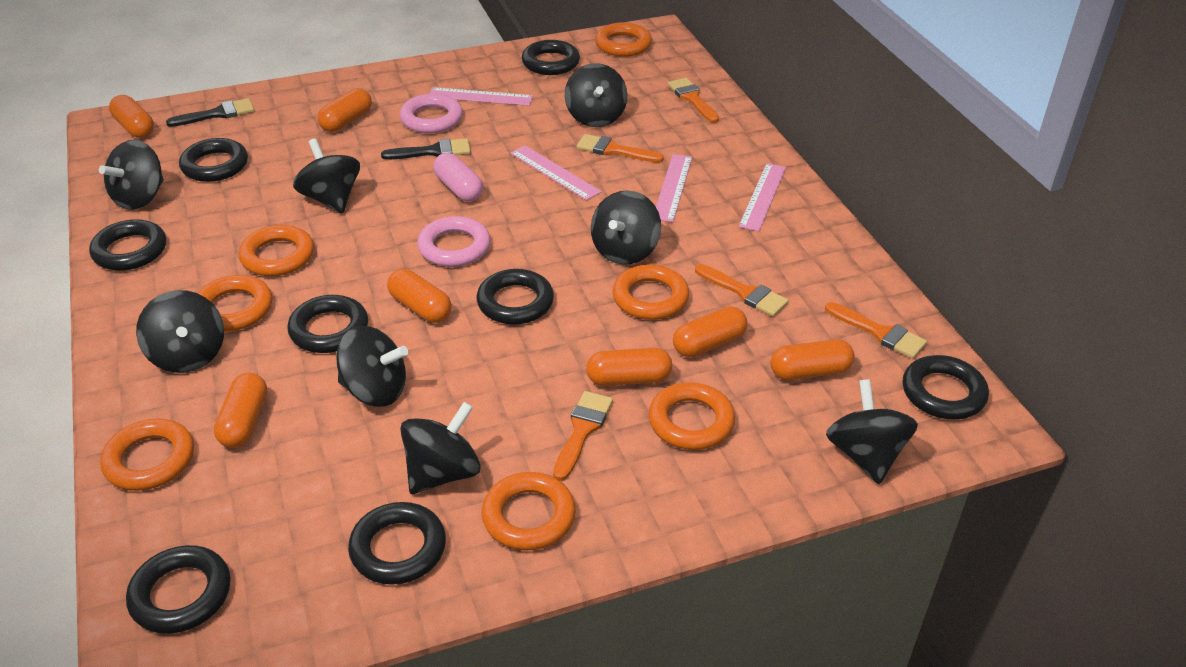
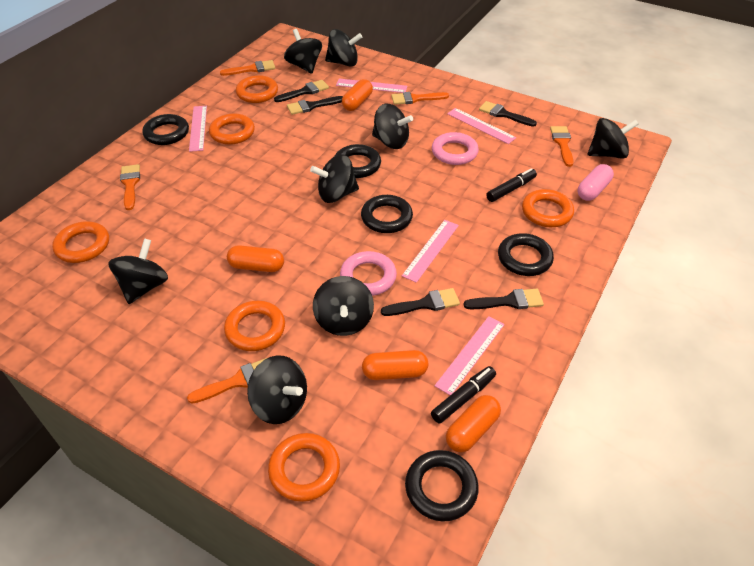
black brush: [166,98,254,127] [381,138,471,160] = 2 -> [274,80,329,102] [287,96,343,115] [381,288,460,316] [464,289,544,309] [479,101,537,127] = 5
black marker: none = 0 -> [431,366,496,423] [486,168,537,202] = 2
black ring: [89,219,166,271] [126,545,231,634] [179,138,248,182] [288,295,368,353] [348,502,446,585] [477,269,554,325] [522,40,580,75] [902,355,989,420] = 8 -> [142,114,189,145] [335,144,381,178] [361,195,413,233] [405,450,479,521] [498,233,554,276] = 5
orange capsule: [109,95,154,138] [214,373,267,448] [318,88,372,132] [387,269,452,323] [586,348,672,386] [673,306,747,357] [770,339,855,380] = 7 -> [227,245,284,272] [342,79,373,111] [362,350,428,380] [446,395,501,453] = 4
orange ring: [100,419,194,491] [198,275,272,331] [239,225,314,276] [482,472,576,550] [595,22,652,57] [612,264,689,320] [648,382,735,450] = 7 -> [52,221,109,263] [209,113,255,145] [224,301,285,351] [236,75,278,103] [268,433,340,502] [522,189,574,227] = 6
pink ruler: [429,87,533,106] [510,145,602,200] [656,154,692,222] [738,163,786,231] = 4 -> [189,106,207,152] [336,79,407,93] [402,220,459,283] [434,316,505,395] [447,108,516,144] = 5

